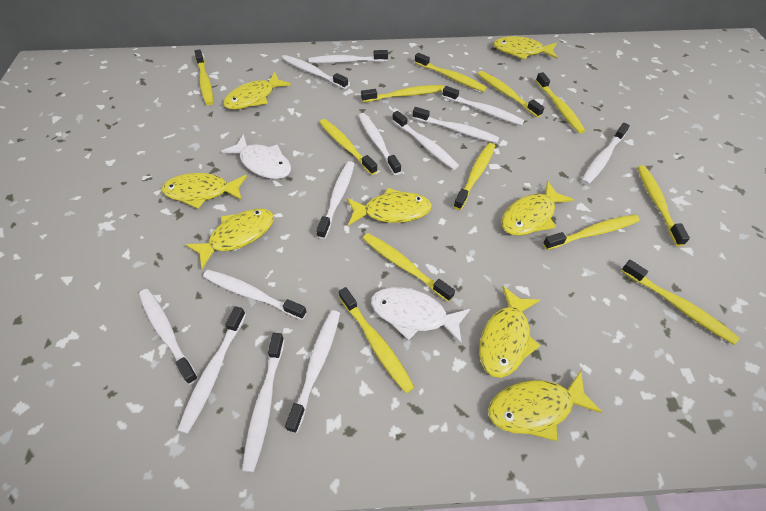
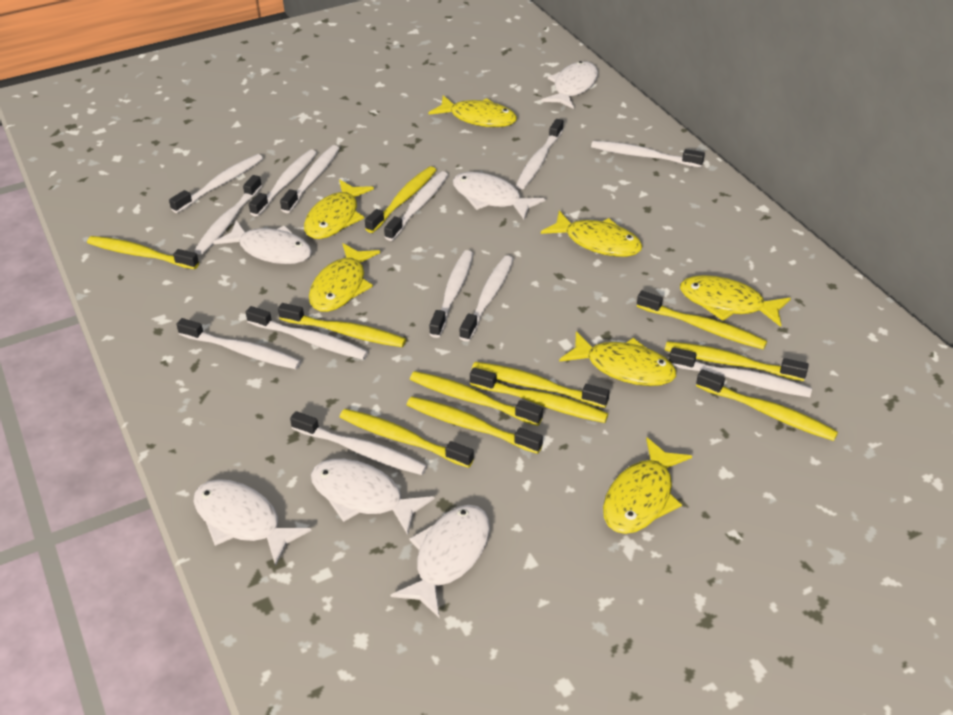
white fish: [221,134,291,179] [371,287,470,344] = 2 -> [193,479,312,566] [213,220,312,264] [311,459,434,535] [391,505,490,617] [453,172,545,220] [541,61,598,109] = 6
yellow fish: [162,173,247,209] [186,208,274,269] [223,72,291,110] [347,188,432,226] [479,286,540,378] [488,371,602,441] [493,36,558,60] [501,181,574,236] = 8 -> [304,180,374,239] [309,243,380,312] [428,95,517,127] [541,210,642,257] [559,331,676,386] [603,437,692,534] [680,275,791,327] = 7
yellow toothbrush: [195,49,213,105] [319,119,377,175] [339,287,415,393] [361,85,444,102] [363,233,455,302] [415,53,487,92] [453,143,495,210] [478,71,544,117] [536,72,585,134] [543,215,640,250] [621,260,740,345] [637,165,690,246] = 12 -> [87,236,199,269] [278,303,406,347] [340,409,474,468] [365,166,436,233] [407,397,543,454] [410,371,543,426] [470,367,608,423] [471,362,610,408] [637,291,767,349] [665,341,809,381] [696,369,838,441] = 11

